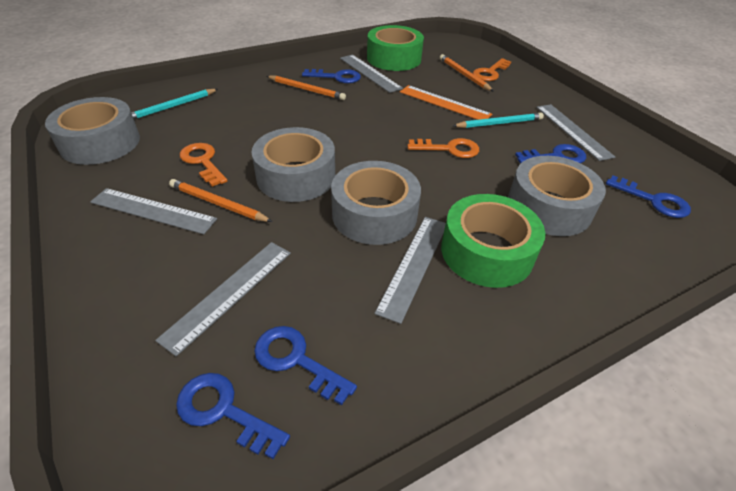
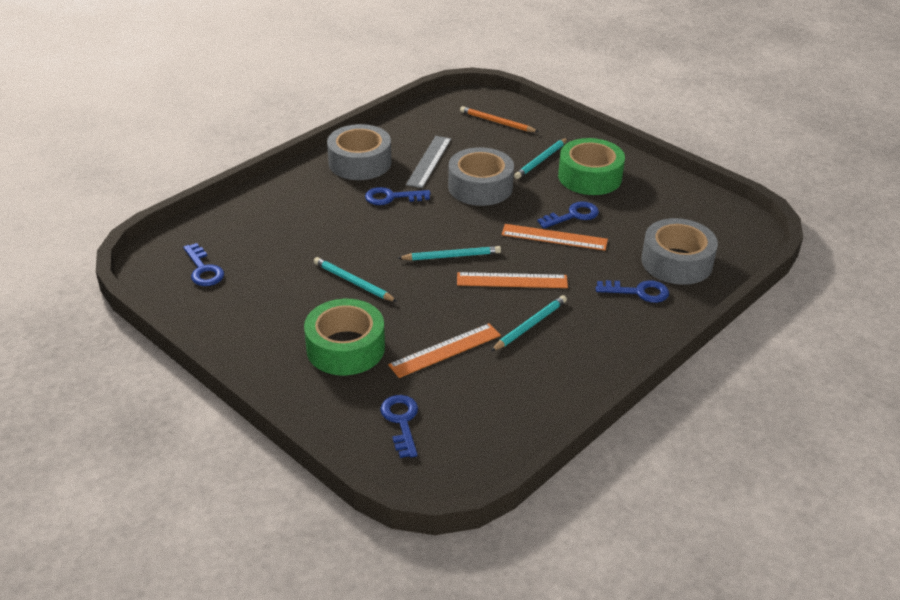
grey ruler: [90,188,217,234] [155,242,291,356] [340,55,403,93] [374,217,446,324] [536,104,615,161] = 5 -> [406,136,451,188] = 1
grey tape: [45,97,140,165] [251,127,335,202] [331,161,421,245] [508,156,606,236] = 4 -> [327,124,391,180] [448,147,514,206] [642,218,718,285] = 3
orange key: [180,143,228,187] [407,138,479,158] [473,58,511,81] = 3 -> none = 0
orange pencil: [169,179,272,222] [267,76,346,100] [440,54,493,91] = 3 -> [460,106,539,132] = 1
orange ruler: [400,85,492,120] = 1 -> [388,323,501,378] [457,272,568,288] [501,224,608,251] = 3
turquoise pencil: [131,89,218,120] [453,113,544,128] = 2 -> [314,257,397,302] [398,246,501,260] [491,295,567,351] [514,138,568,179] = 4

